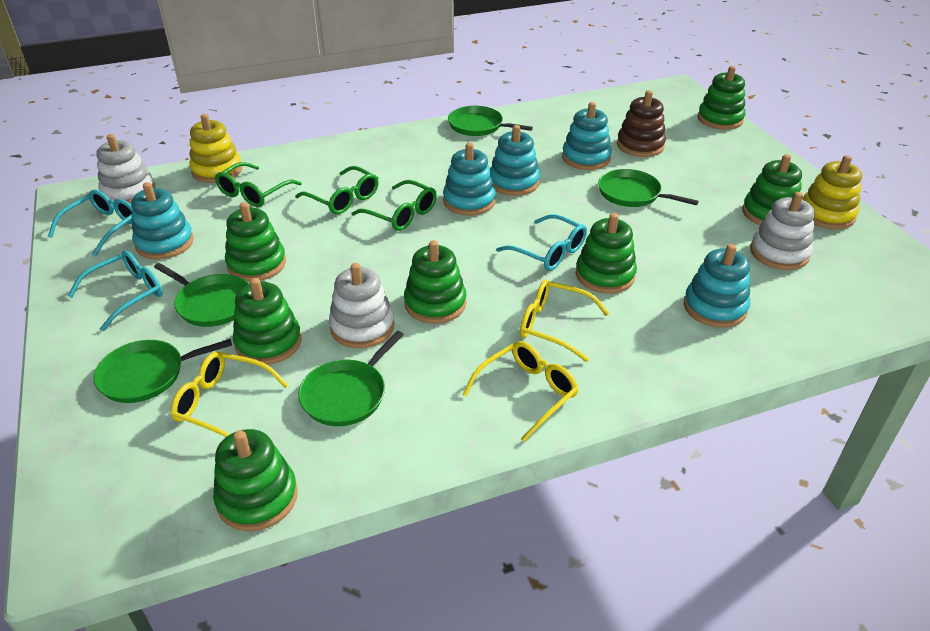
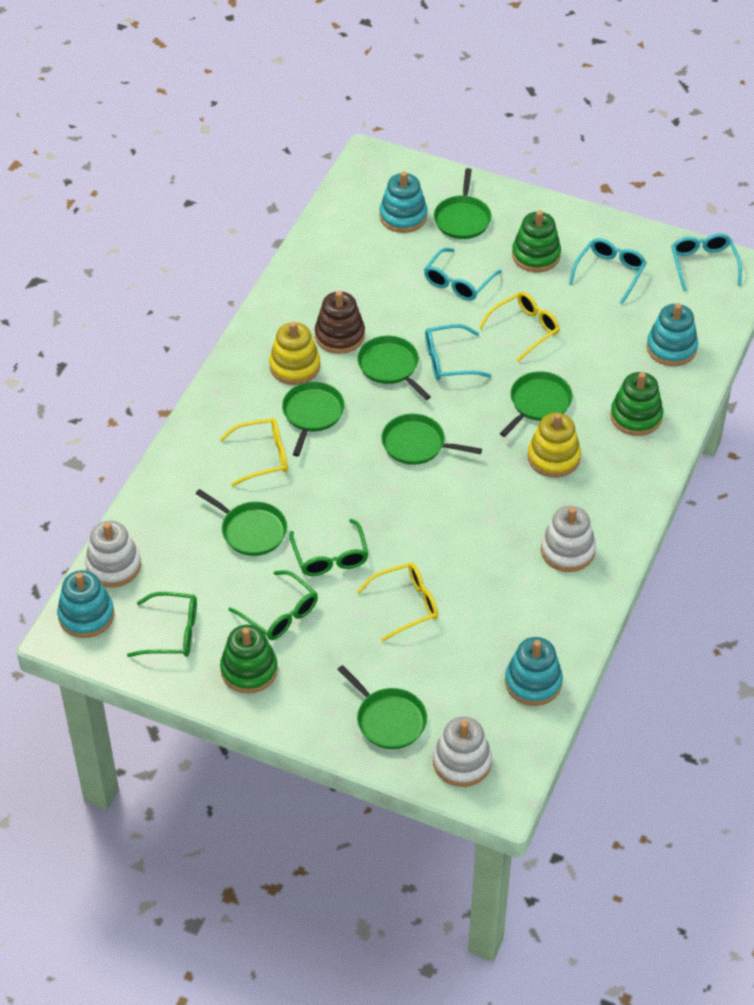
green pan: [93,339,232,403] [154,263,249,327] [298,331,404,426] [448,106,533,136] [598,169,699,207] = 5 -> [196,489,287,556] [282,382,345,456] [337,665,427,749] [357,336,431,400] [381,414,482,465] [434,168,492,239] [500,371,573,437] = 7
green stacking toy: [213,429,298,531] [225,202,286,282] [233,278,302,365] [404,240,467,324] [576,213,637,294] [697,66,745,130] [742,154,802,225] = 7 -> [220,625,278,693] [512,210,561,272] [610,372,663,436] = 3
turquoise glasses: [48,189,133,256] [68,250,163,331] [496,214,587,271] = 3 -> [424,248,502,301] [425,324,492,381] [569,238,647,305] [671,233,742,292] = 4
turquoise stacking toy: [131,182,194,260] [443,143,496,216] [490,125,540,196] [562,102,612,170] [684,244,750,328] = 5 -> [57,570,114,638] [379,171,427,233] [505,637,563,706] [647,303,698,366] = 4

